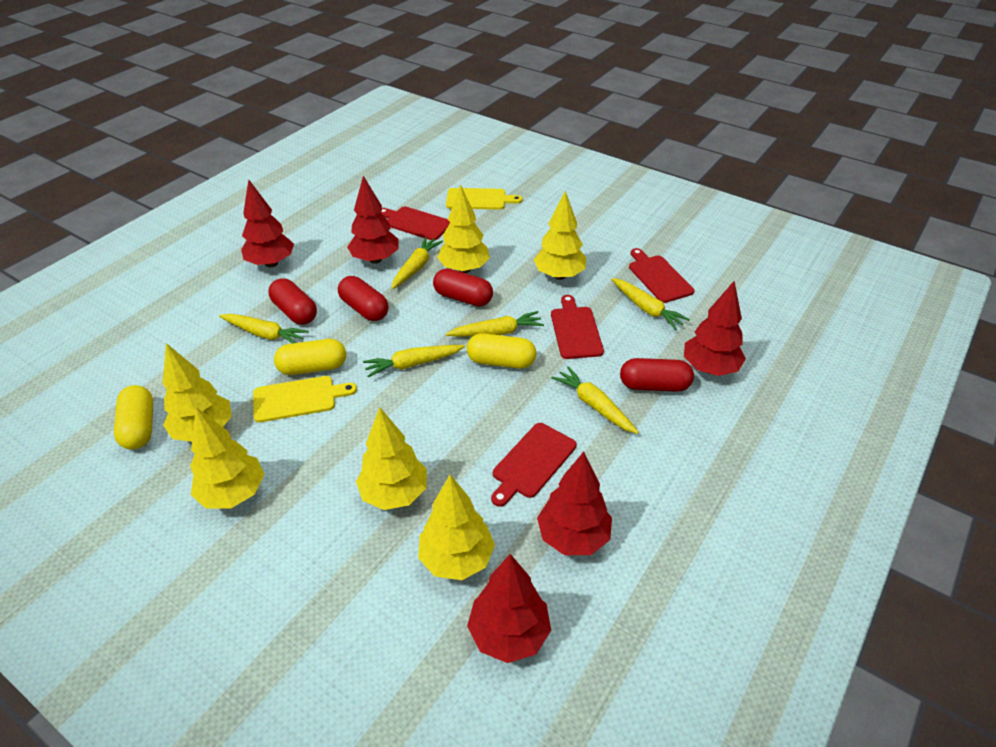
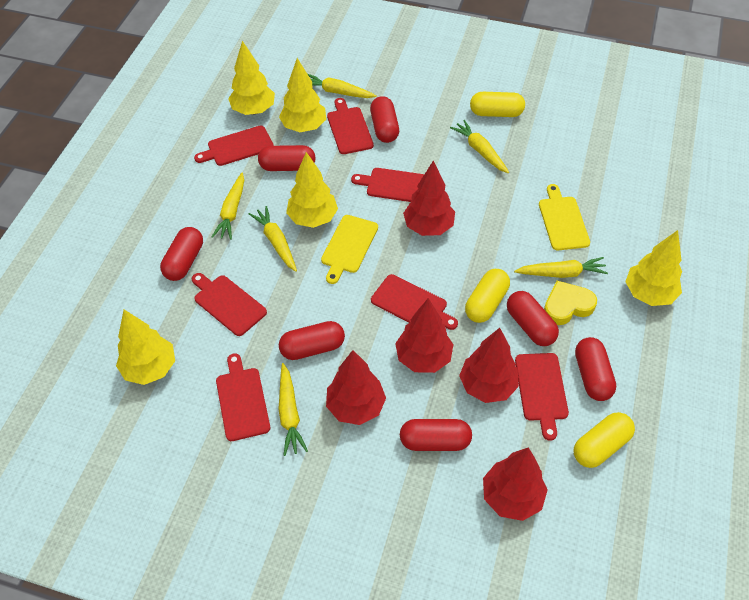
red capsule: [268,279,317,325] [338,276,389,321] [433,268,493,307] [620,358,694,392] = 4 -> [160,227,203,281] [258,145,316,171] [279,321,345,360] [370,96,399,143] [400,419,472,451] [507,291,559,346] [575,337,616,401] = 7
red cutting board: [381,206,450,240] [491,423,577,507] [551,295,604,359] [629,248,695,303] = 4 -> [191,273,267,336] [194,125,274,166] [216,353,270,441] [327,98,374,154] [351,168,424,202] [371,274,458,330] [515,353,569,441] = 7
yellow heart: none = 0 -> [544,281,597,325] = 1
yellow tree: [163,343,232,442] [190,407,265,509] [356,407,427,510] [418,475,495,580] [437,184,490,273] [534,191,586,280] = 6 -> [116,310,175,385] [228,41,275,115] [279,58,326,132] [286,152,338,228] [625,230,682,306] = 5

